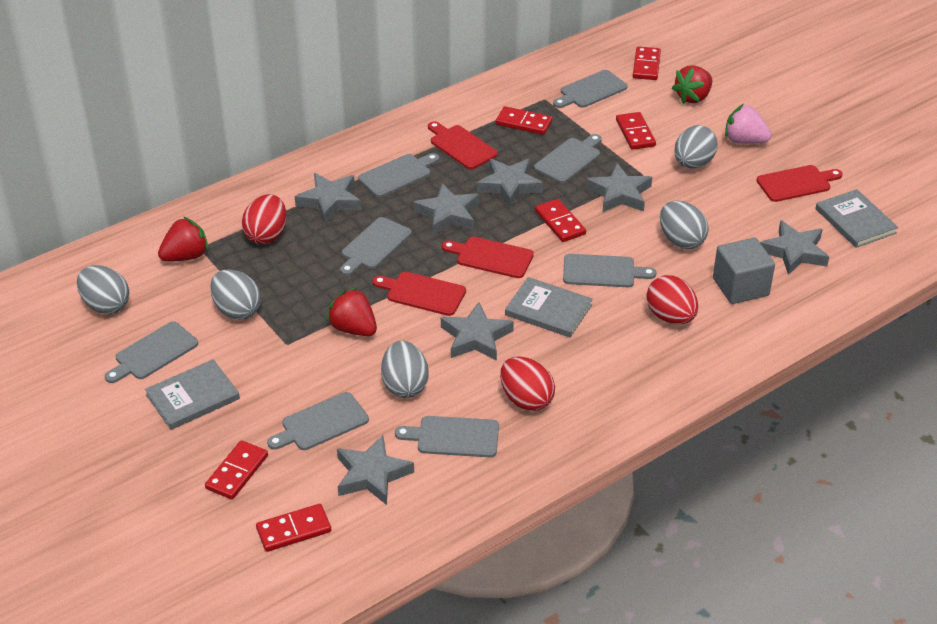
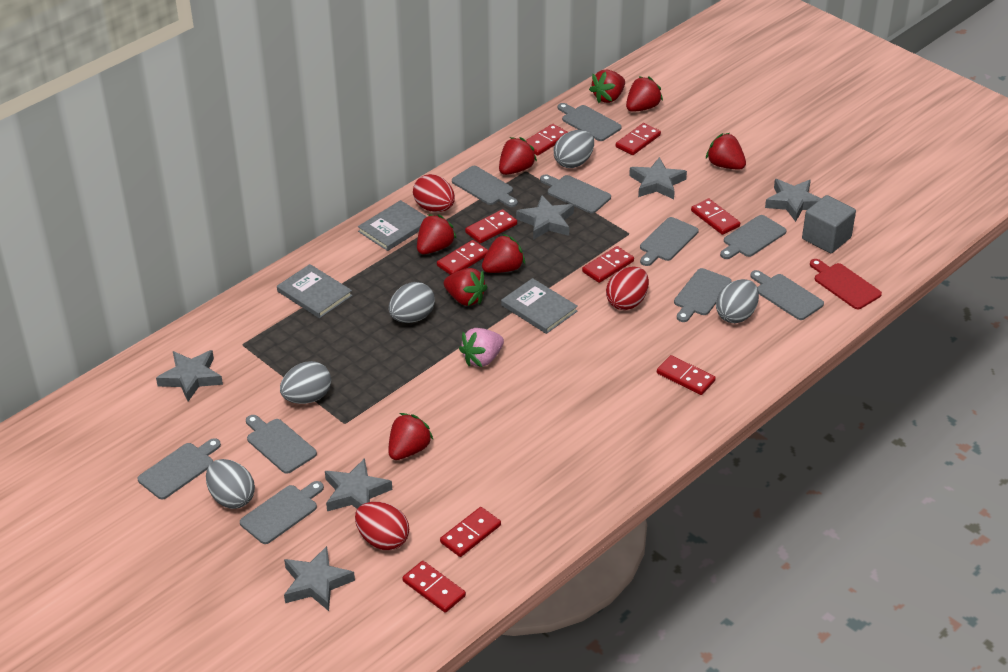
grey cutting board: [105,322,198,383] [267,392,369,450] [340,217,412,276] [358,153,439,197] [395,416,499,457] [534,134,602,183] [553,70,628,108] [563,254,656,287] = 8 -> [138,438,221,499] [240,481,324,544] [246,415,317,474] [452,166,518,207] [540,174,611,214] [557,103,622,141] [640,217,699,266] [674,268,732,322] [720,215,786,259] [750,270,824,320] = 10
grey star: [295,173,361,224] [337,435,414,505] [413,183,479,235] [441,302,514,361] [477,159,543,207] [586,164,652,212] [760,220,829,275] = 7 -> [156,350,223,401] [284,546,355,611] [325,458,392,511] [516,195,574,240] [629,157,687,199] [765,179,821,222] = 6
red cutting board: [372,272,466,316] [428,121,498,169] [442,237,534,278] [756,165,843,202] = 4 -> [810,259,882,309] = 1
red domino: [205,440,268,500] [256,504,331,552] [496,106,552,135] [535,199,586,242] [616,112,656,150] [633,46,661,80] = 6 -> [402,561,466,613] [437,240,488,275] [440,507,501,557] [465,209,517,243] [525,124,568,156] [582,246,634,283] [616,123,661,155] [657,355,716,395] [691,198,740,235] = 9
red strawberry: [158,216,209,262] [326,287,377,336] [672,65,712,104] = 3 -> [388,413,433,460] [417,214,457,254] [444,268,487,306] [482,234,525,273] [499,137,537,175] [589,70,625,103] [626,76,663,112] [706,133,746,169] = 8

